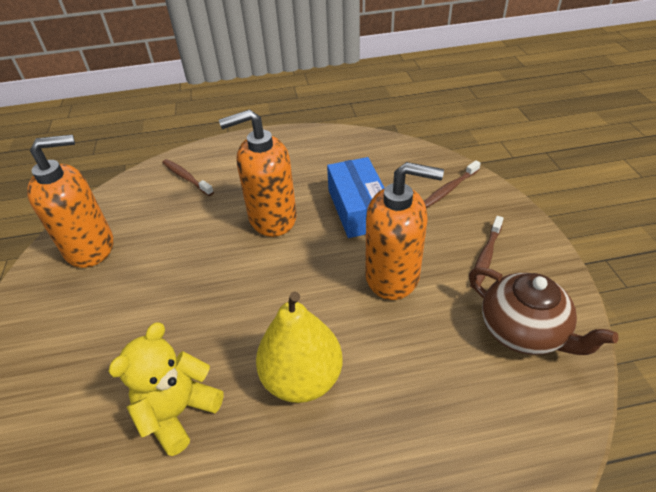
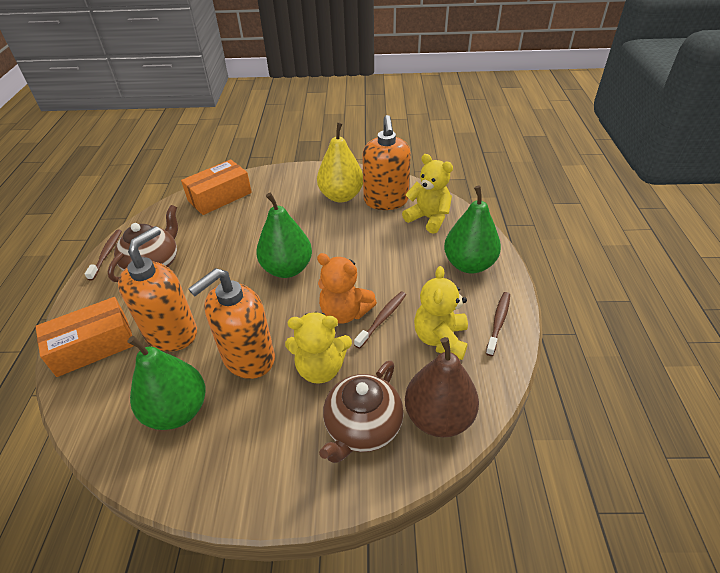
blue box: [327,157,384,238] = 1 -> none = 0
brown pear: none = 0 -> [405,337,479,437] = 1
brown teapot: [469,267,619,355] = 1 -> [108,205,178,282] [319,360,404,463] = 2
green pear: none = 0 -> [128,336,205,430] [256,193,312,278] [444,185,501,273] = 3
orange box: none = 0 -> [35,297,133,377] [181,159,252,215] = 2
orange teddy bear: none = 0 -> [317,253,377,324] = 1
yellow teddy bear: [108,322,224,456] = 1 -> [285,312,352,384] [402,154,453,234] [414,266,468,360] = 3

